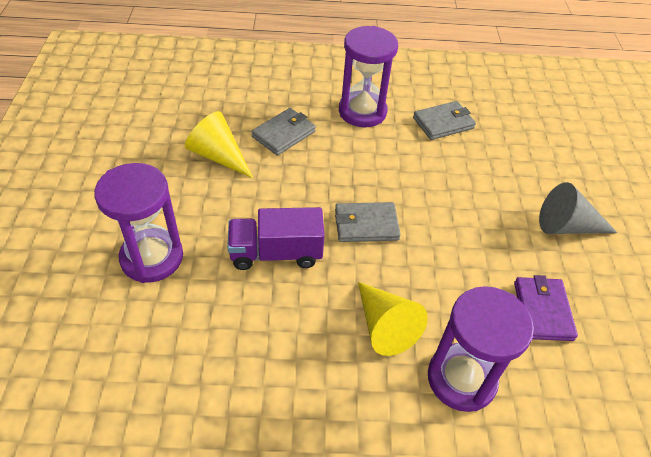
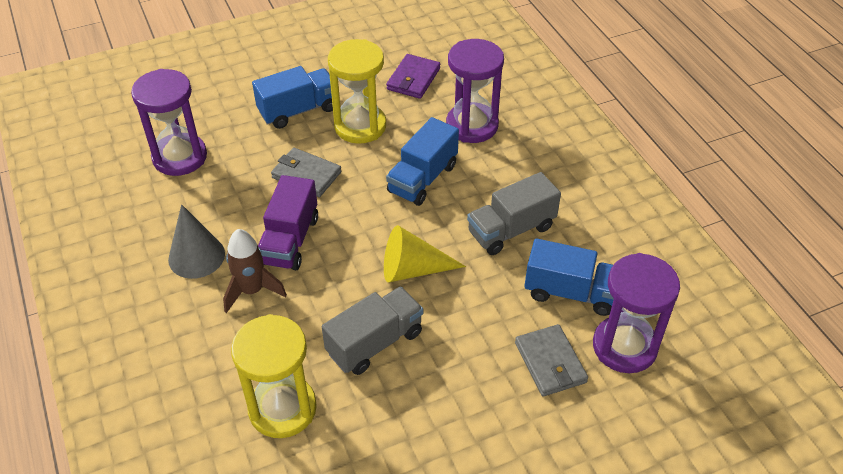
blue truck: none = 0 -> [252,66,333,129] [386,117,459,206] [524,238,614,316] = 3
brown rocket: none = 0 -> [223,229,287,313] = 1
grey truck: none = 0 -> [322,287,423,375] [467,172,561,255] = 2
grey wallet: [251,108,316,156] [335,202,401,242] [413,101,476,140] = 3 -> [271,148,341,197] [515,324,588,396] = 2
yellow cone: [185,111,253,178] [358,282,428,356] = 2 -> [384,225,466,282] = 1
yellow hourglass: none = 0 -> [231,314,317,438] [328,39,386,144] = 2

